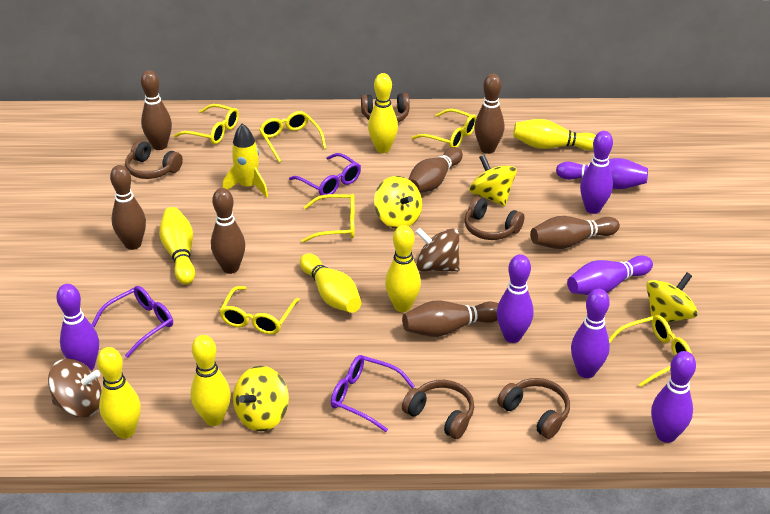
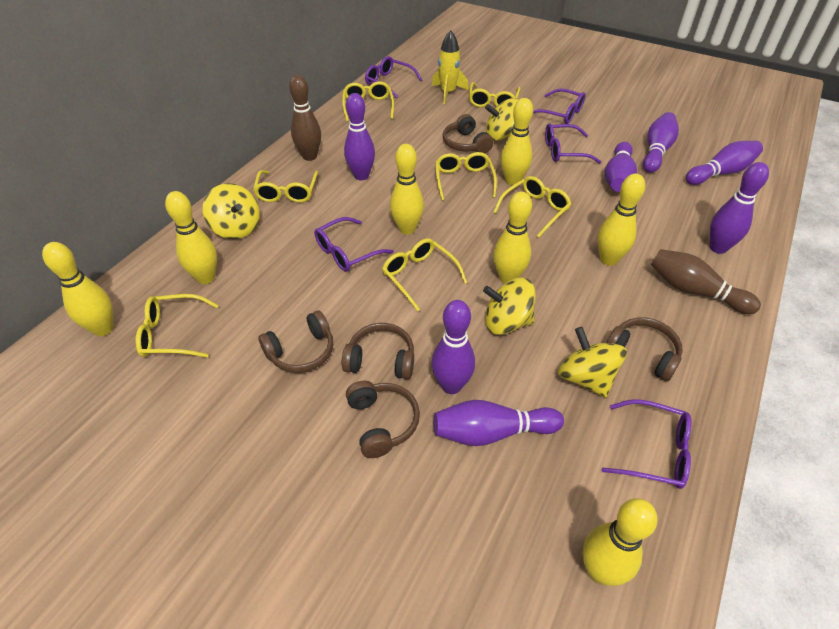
brown bowling pin: [110,165,146,250] [141,70,172,150] [211,188,245,274] [402,301,498,337] [409,147,463,193] [474,74,504,154] [530,216,620,249] = 7 -> [289,75,321,161] [651,249,761,314] = 2
brown spinning top: [48,359,102,417] [415,228,460,272] = 2 -> none = 0
purple glasses: [92,286,173,358] [289,153,361,195] [331,355,415,432] = 3 -> [314,217,394,272] [365,56,422,98] [533,88,586,124] [545,123,601,164] [602,399,692,489] = 5
yellow glasses: [174,104,239,144] [219,286,300,335] [259,111,327,162] [301,194,355,243] [411,109,477,148] [609,315,692,387] = 6 -> [135,294,218,358] [253,170,318,203] [342,81,394,122] [382,238,467,311] [435,152,497,201] [469,82,520,107] [493,176,571,238] = 7

